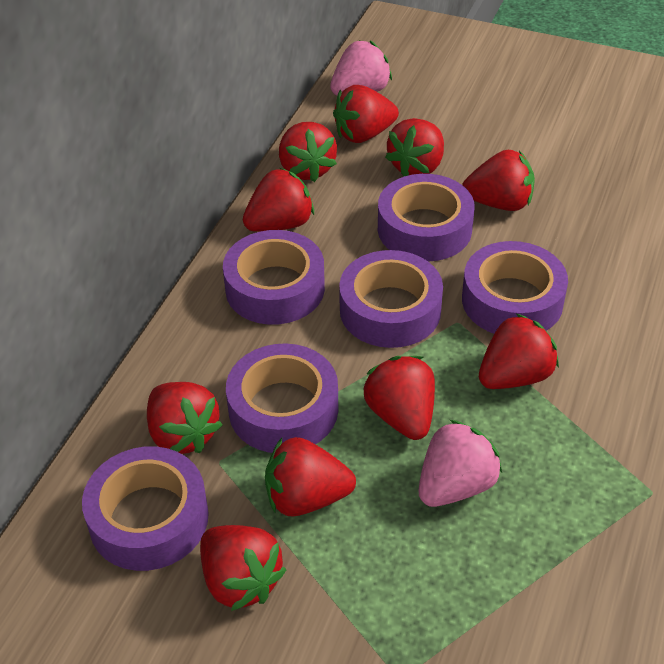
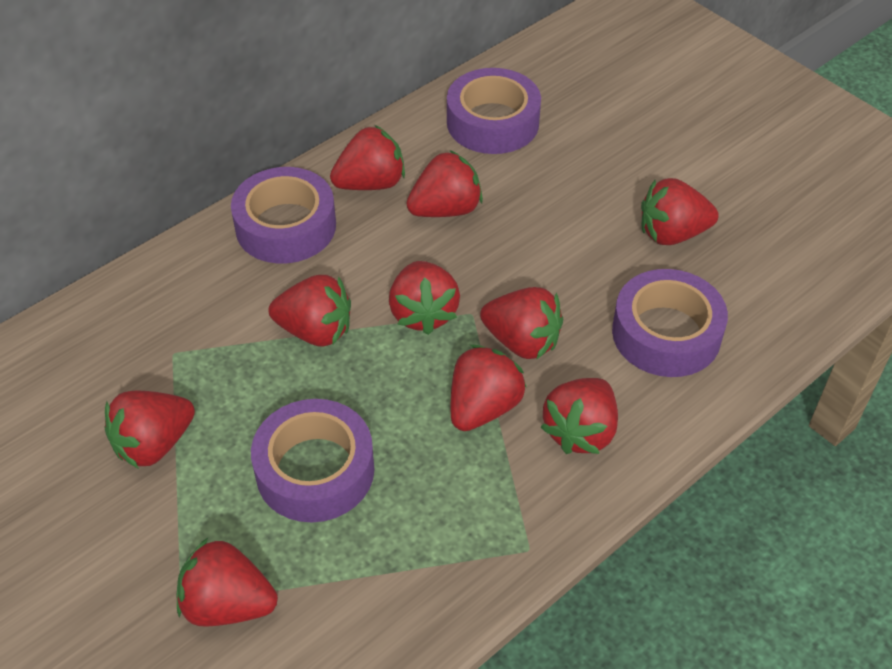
pink strawberry: [330,40,392,96] [418,420,502,507] = 2 -> none = 0
purple tape: [82,446,209,571] [223,230,325,325] [226,343,338,453] [339,250,443,348] [378,174,475,261] [462,241,568,334] = 6 -> [231,167,336,264] [251,399,375,522] [447,68,541,154] [612,269,728,377] = 4

